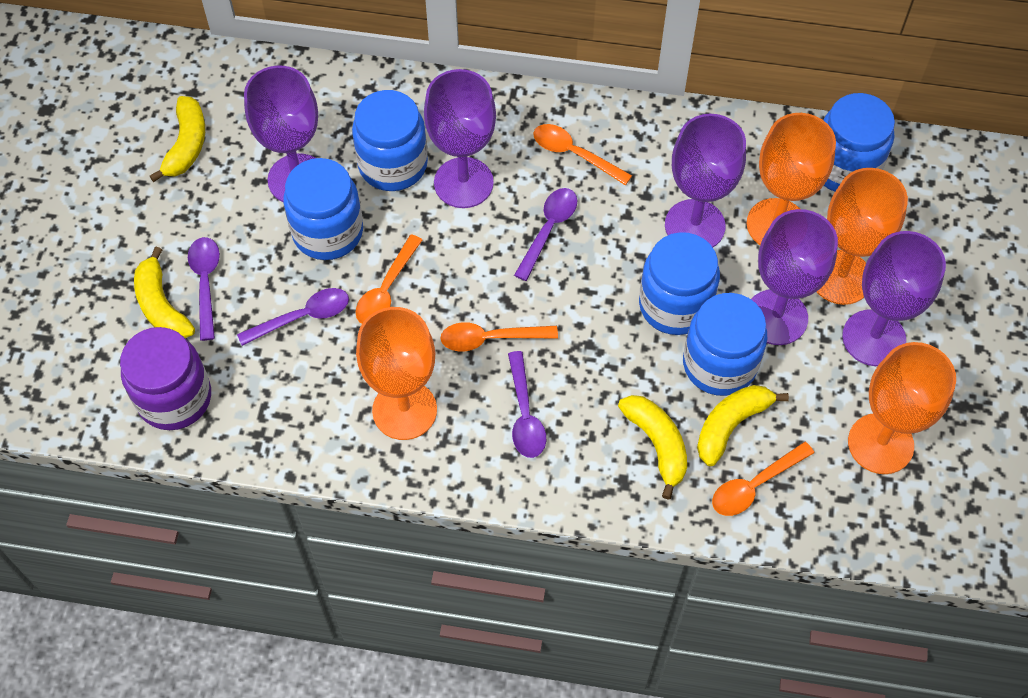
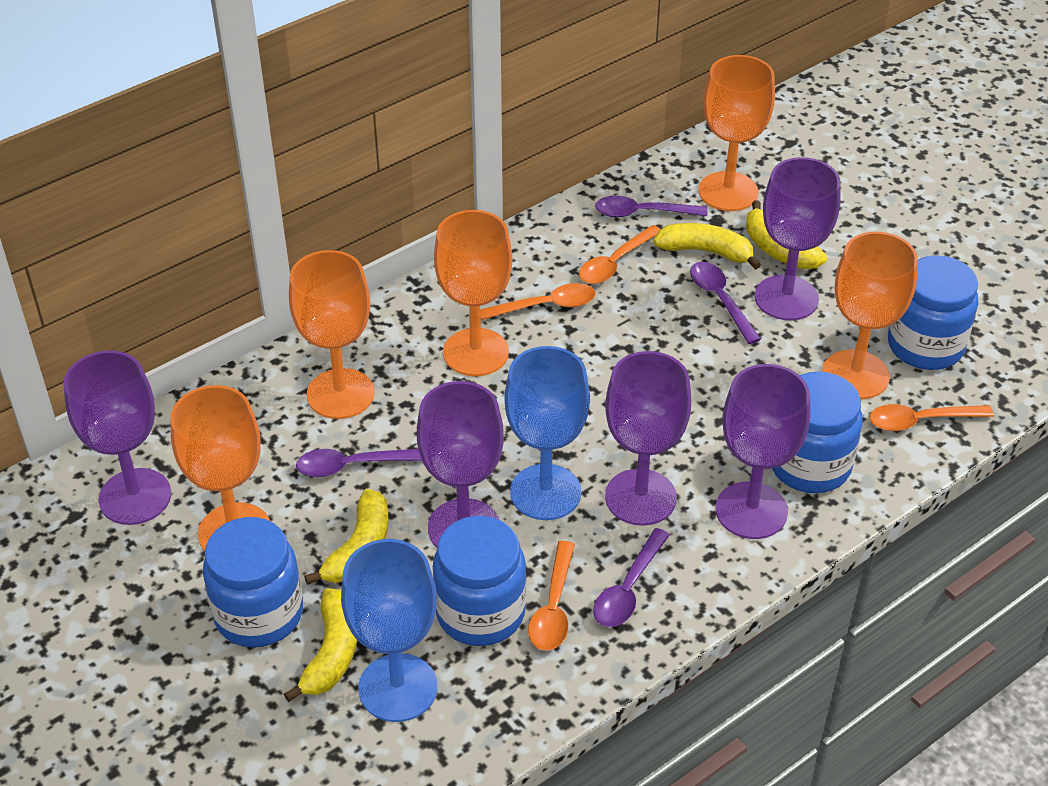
blue goblet: none = 0 -> [341,539,437,722] [505,346,590,520] = 2
blue jar: [283,158,363,260] [352,90,428,191] [639,232,720,335] [683,293,767,396] [823,93,895,192] = 5 -> [203,517,303,648] [433,516,526,646] [772,371,863,493] [888,255,978,370] = 4
orange goblet: [356,307,437,440] [747,113,836,245] [817,168,908,305] [848,342,956,474] = 4 -> [170,385,270,551] [289,250,374,419] [434,210,513,376] [699,55,775,211] [822,232,918,399] = 5
purple jar: [120,327,211,430] = 1 -> none = 0

